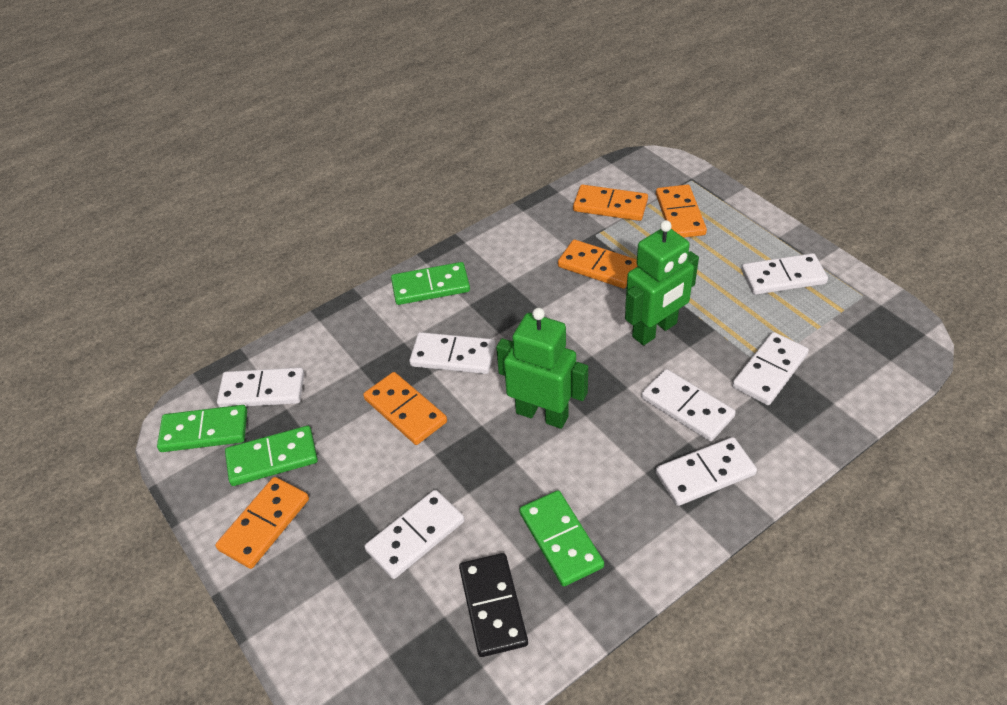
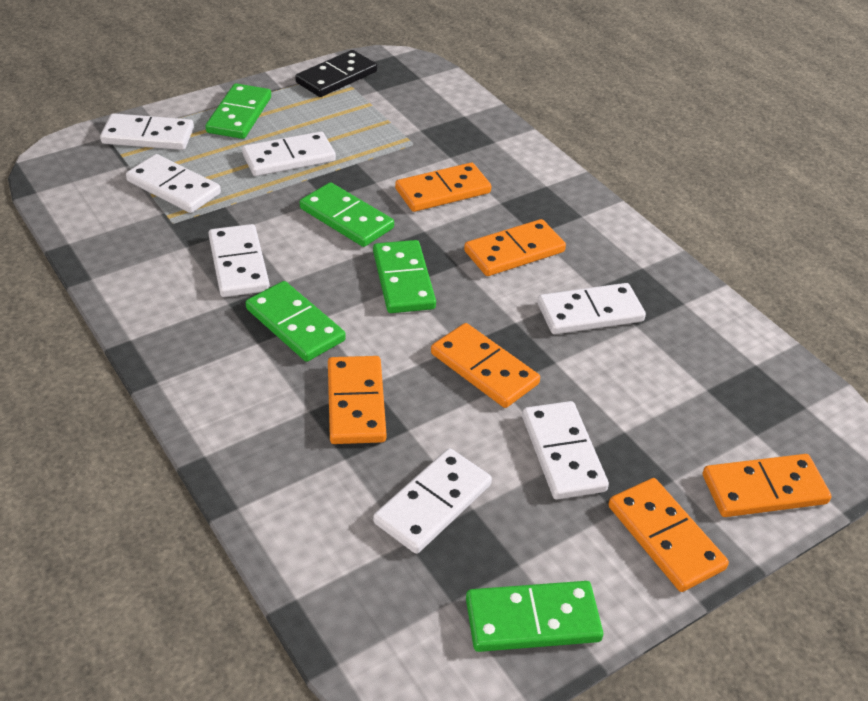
green domino: [157,405,247,452] [225,426,318,486] [391,262,470,305] [519,490,604,586] = 4 -> [206,83,271,139] [246,281,346,362] [300,182,394,247] [373,240,436,313] [466,581,603,652] = 5
green robot: [496,308,588,429] [625,220,699,346] = 2 -> none = 0
orange domino: [215,477,309,569] [363,372,447,445] [558,240,638,289] [573,185,648,221] [656,184,707,238] = 5 -> [328,356,386,444] [395,163,491,212] [431,323,540,408] [464,219,566,276] [608,478,729,592] [703,454,831,517] = 6

